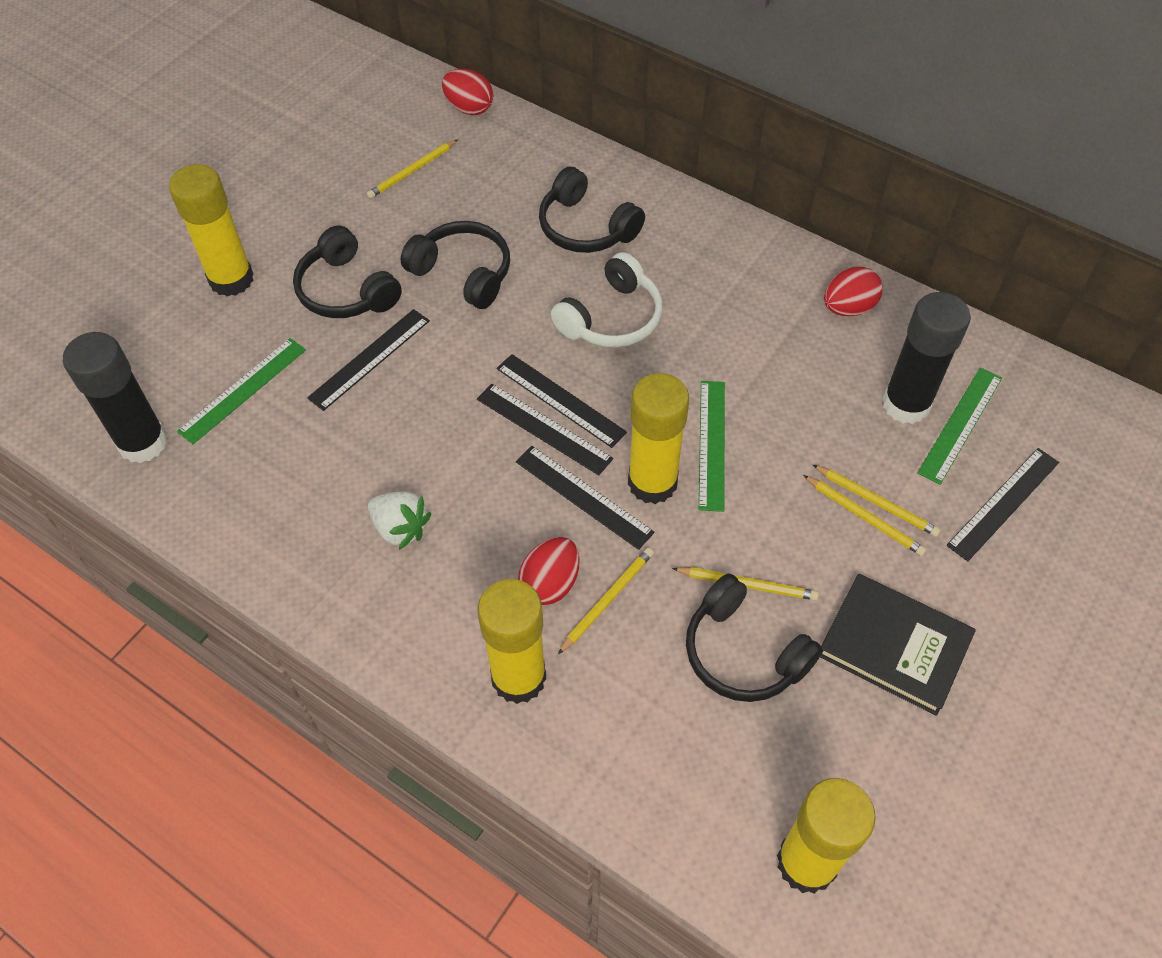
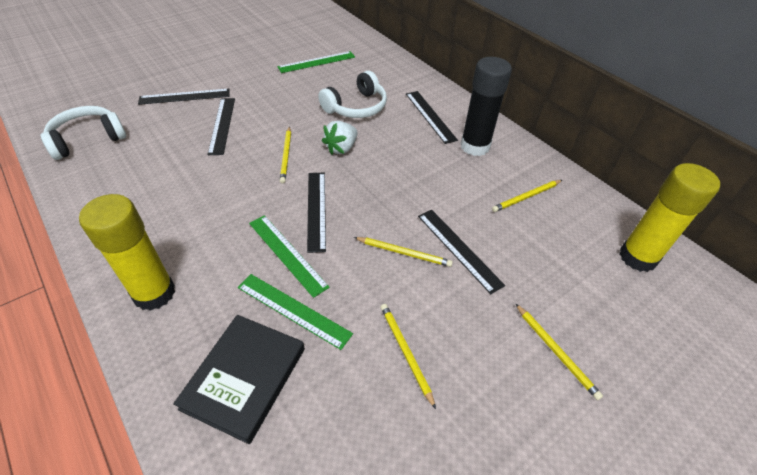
black glue stick: [63,332,168,463] [882,292,971,424] = 2 -> [460,57,512,156] = 1
black headphones: [293,225,402,318] [401,221,510,309] [539,167,645,253] [686,574,823,702] = 4 -> none = 0
red egg: [442,69,493,115] [518,537,579,605] [824,267,883,316] = 3 -> none = 0
white headphones: [551,252,663,348] = 1 -> [41,106,126,160] [318,71,387,118] = 2
yellow glue stick: [169,164,253,296] [477,579,546,704] [628,373,689,504] [777,778,876,894] = 4 -> [79,194,175,311] [619,163,720,272] = 2

